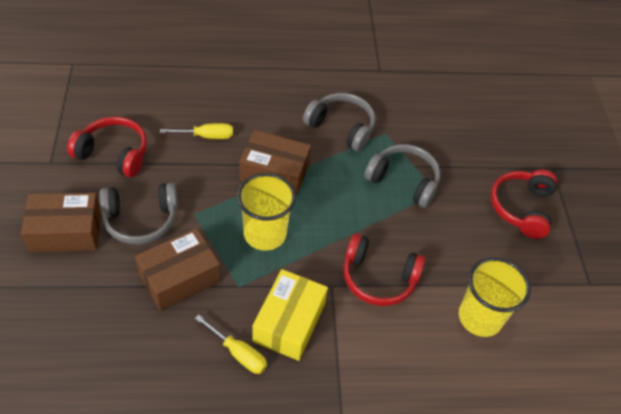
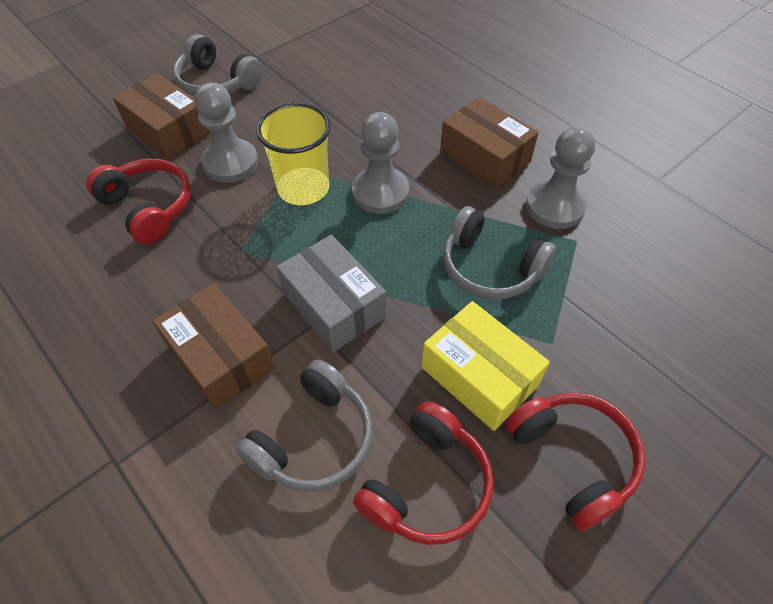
grey box: none = 0 -> [276,235,386,352] = 1
grey pawn: none = 0 -> [195,83,258,183] [352,112,409,214] [526,126,595,229] = 3
yellow cup: [237,173,296,250] [459,257,531,337] = 2 -> [256,102,331,205] = 1
yellow screwdriver: [160,123,233,139] [195,315,267,374] = 2 -> none = 0

